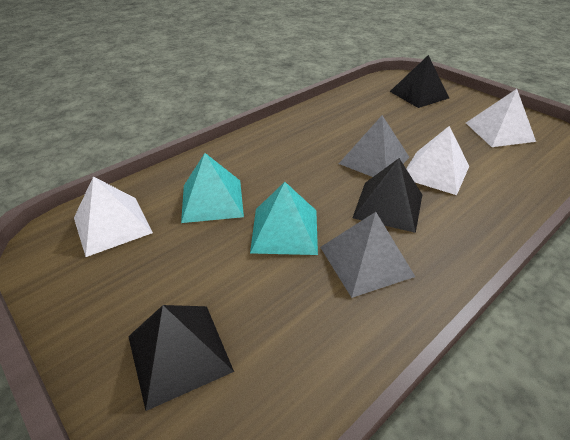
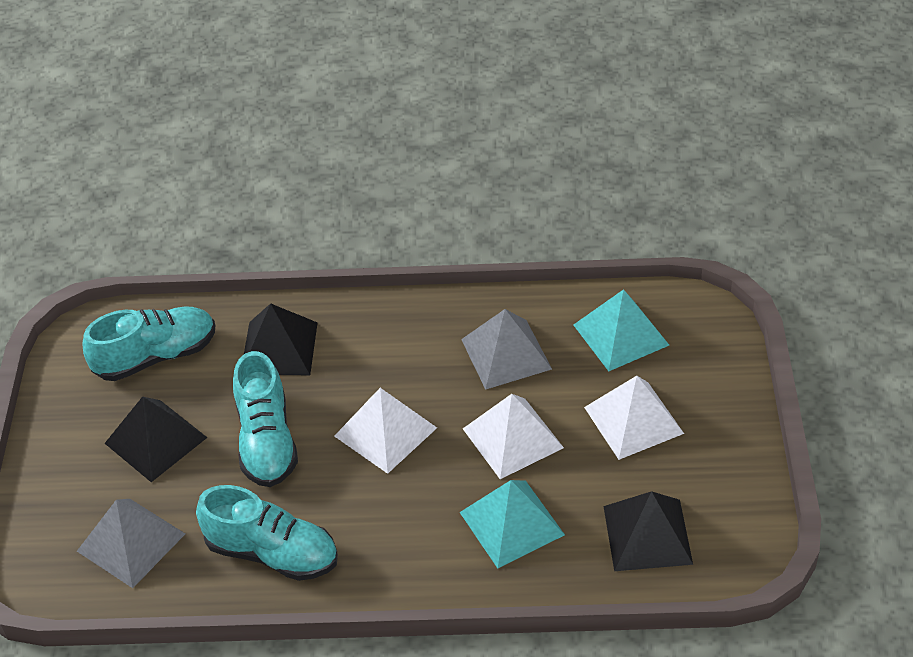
turquoise shoe: none = 0 -> [82,307,216,381] [196,485,338,581] [233,351,298,487] = 3

